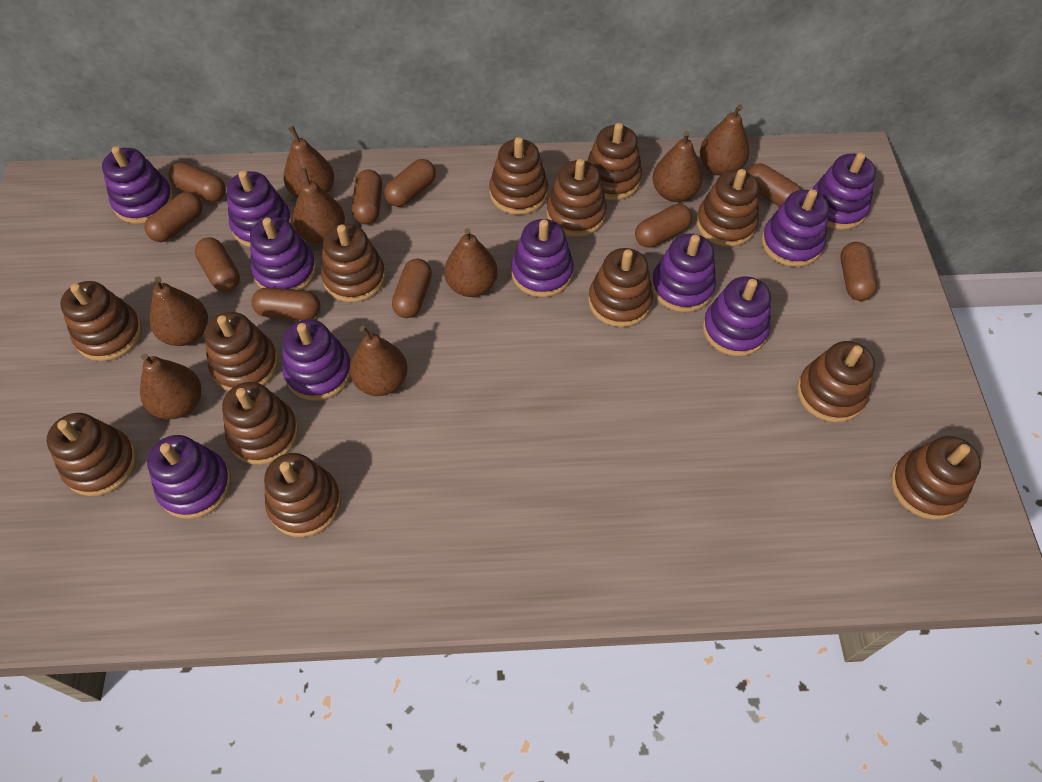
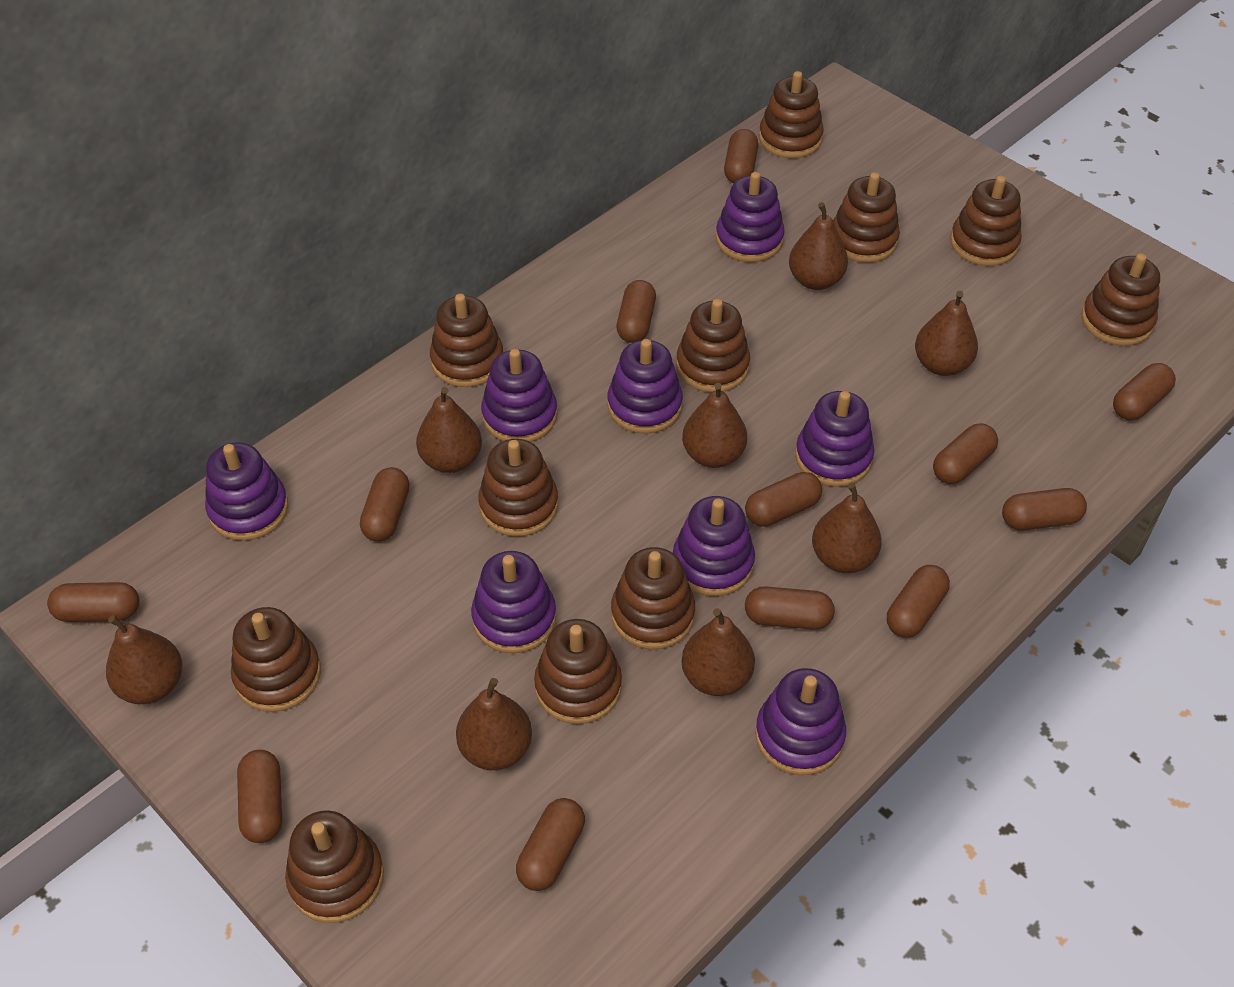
brown capsule: [145,192,202,242] [168,162,226,202] [195,237,240,292] [251,287,320,320] [352,170,382,224] [384,159,436,207] [392,259,432,318] [635,204,692,247] [747,163,802,207] [840,242,877,301] = 10 -> [47,582,140,622] [237,750,282,843] [360,467,409,542] [516,798,585,891] [616,280,656,343] [724,129,758,183] [745,472,822,527] [745,586,835,630] [887,565,950,638] [933,423,998,484] [1002,488,1087,530] [1113,363,1176,420] = 12
brown stacking toy: [47,413,137,496] [60,281,142,361] [204,312,278,391] [222,382,298,465] [264,453,341,537] [321,224,386,303] [489,137,548,215] [546,159,607,237] [587,123,642,200] [588,248,653,327] [696,169,759,247] [797,341,875,423] [891,436,981,520] = 13 -> [231,607,321,712] [285,810,384,923] [430,294,503,387] [478,439,558,536] [534,619,622,724] [611,547,695,650] [676,299,750,392] [759,71,824,158] [833,172,900,263] [950,176,1022,266] [1081,253,1160,346] = 11
purple stacking toy: [102,146,174,224] [147,435,231,519] [227,170,292,247] [250,217,317,290] [282,319,351,401] [511,219,574,297] [651,234,716,313] [703,276,771,356] [761,189,829,267] [812,152,876,230] = 10 -> [205,443,288,541] [471,551,556,653] [481,349,557,442] [607,339,683,434] [673,496,755,596] [716,172,785,262] [755,668,846,775] [795,391,874,487] = 8

